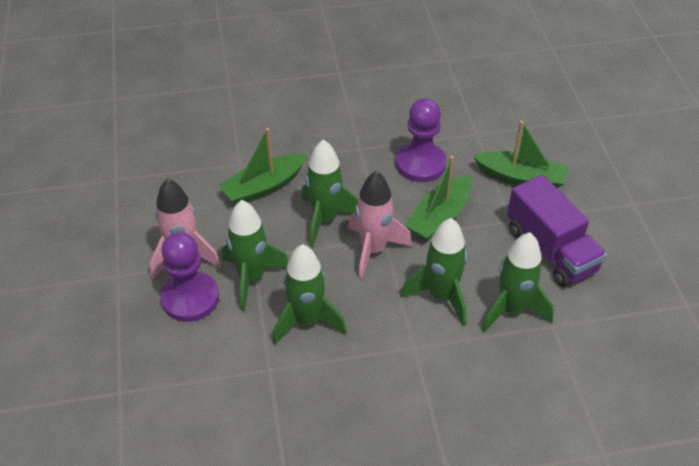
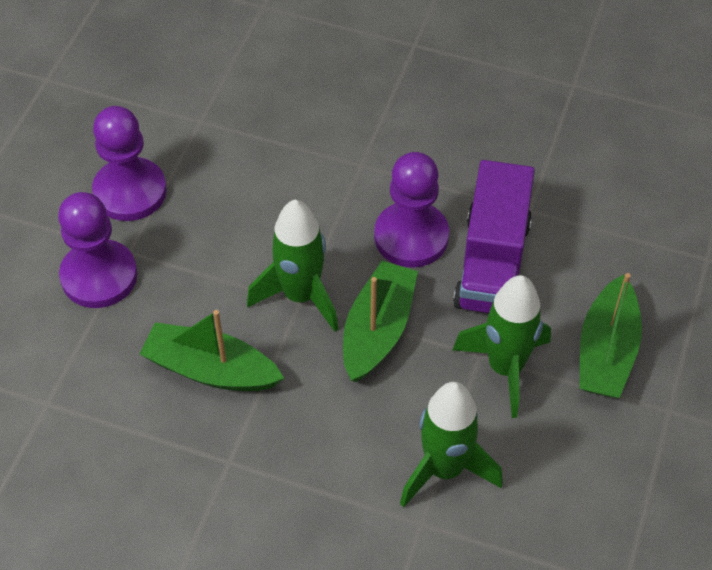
green rocket: [222,200,288,311] [273,244,347,345] [302,139,359,247] [401,218,467,325] [482,232,554,333] = 5 -> [247,200,339,332] [400,382,503,508] [453,275,551,418] = 3
pink rocket: [150,178,221,279] [348,171,412,279] = 2 -> none = 0
purple pawn: [160,232,219,322] [396,98,447,182] = 2 -> [58,192,137,308] [92,106,167,221] [374,152,449,268] = 3

